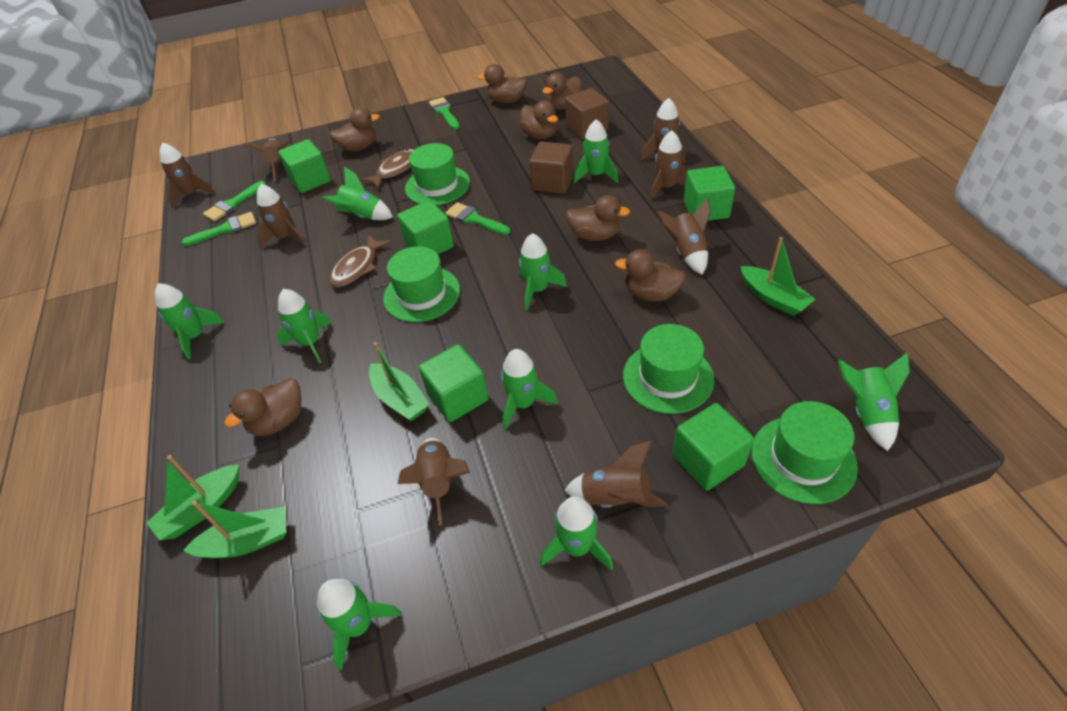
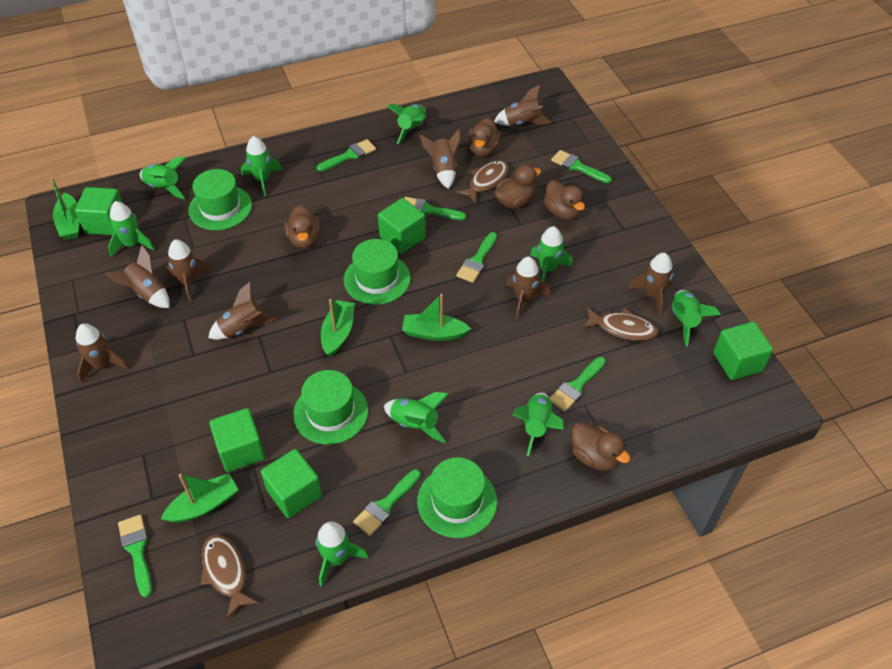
brown cube: [529,142,574,194] [565,88,609,139] = 2 -> none = 0
brown duck: [224,378,302,436] [330,107,380,151] [477,64,527,104] [519,101,558,139] [542,73,582,110] [566,195,630,241] [615,249,686,301] = 7 -> [285,205,321,248] [467,118,501,157] [494,164,541,209] [543,180,585,220] [571,422,630,471] = 5
brown fish: [329,235,391,287] [361,149,415,189] = 2 -> [200,534,259,619] [456,160,509,203] [582,307,658,340] = 3
green brush: [182,212,256,246] [203,181,266,221] [429,97,460,130] [445,202,510,235] = 4 -> [118,515,152,597] [316,139,376,171] [353,469,421,536] [404,197,466,220] [456,232,497,283] [550,357,606,412] [551,150,612,183] = 7

